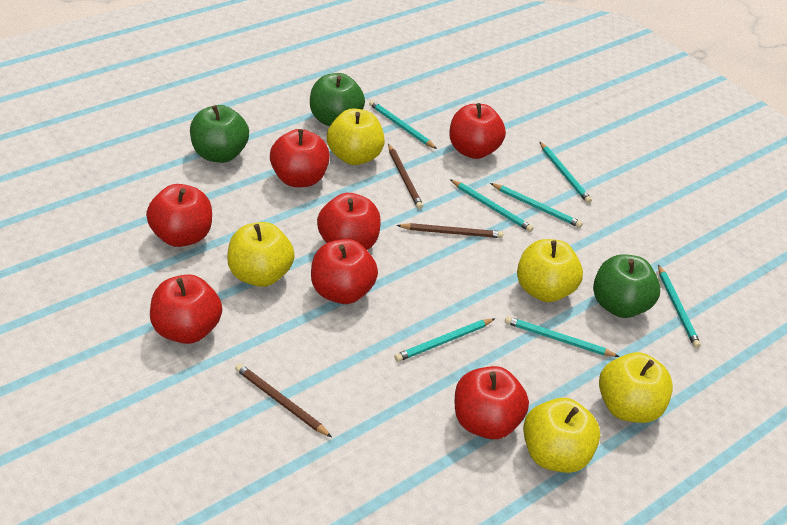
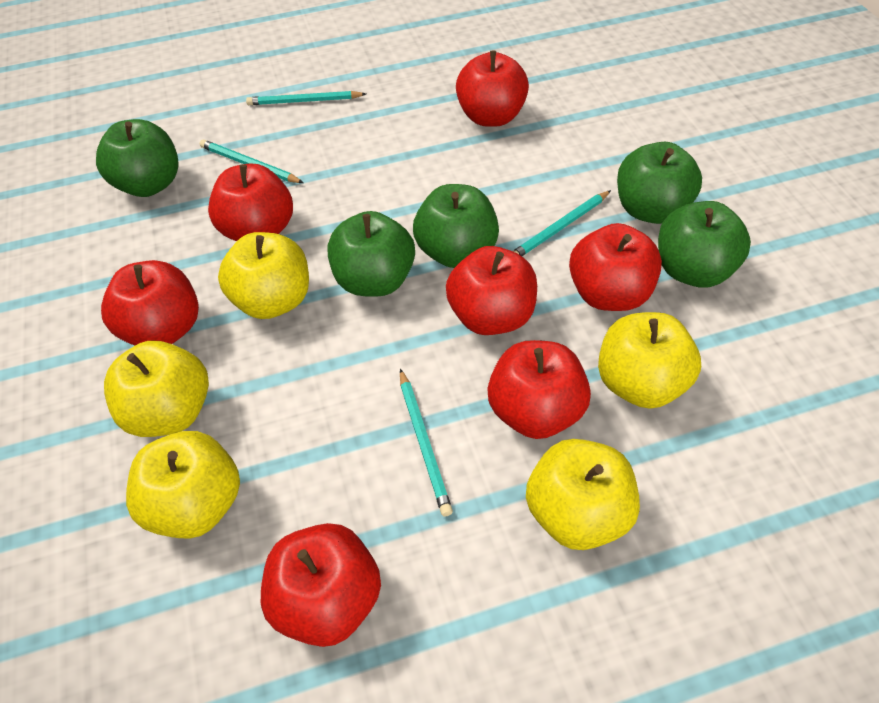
brown pencil: [235,363,332,437] [388,144,423,209] [396,223,503,238] = 3 -> none = 0
green apple: [190,105,249,163] [310,73,365,126] [593,254,660,318] = 3 -> [96,119,179,197] [327,211,415,297] [413,184,499,268] [617,142,702,224] [658,201,751,288] = 5
turquoise pencil: [369,100,437,149] [394,318,495,362] [450,179,534,232] [490,183,583,228] [505,316,619,357] [540,142,592,203] [658,265,701,348] = 7 -> [200,139,303,183] [246,91,366,105] [400,369,453,517] [513,190,611,256] = 4

